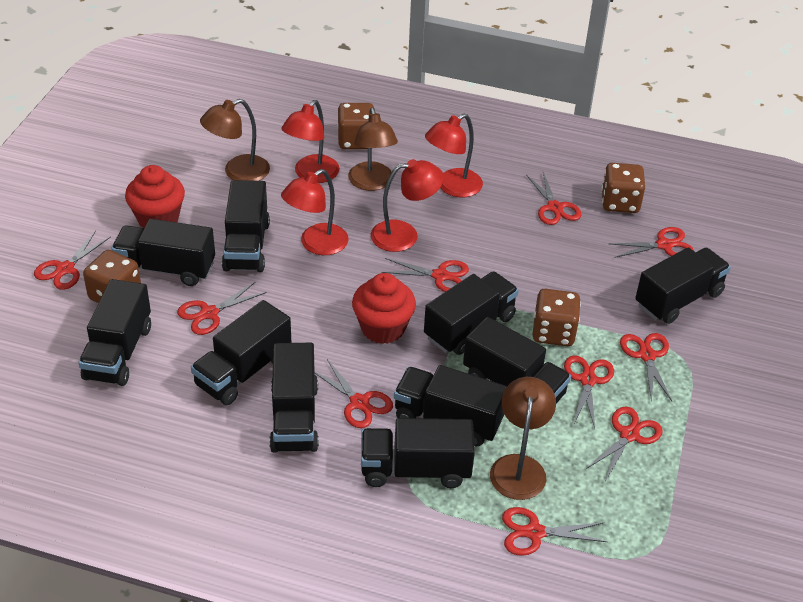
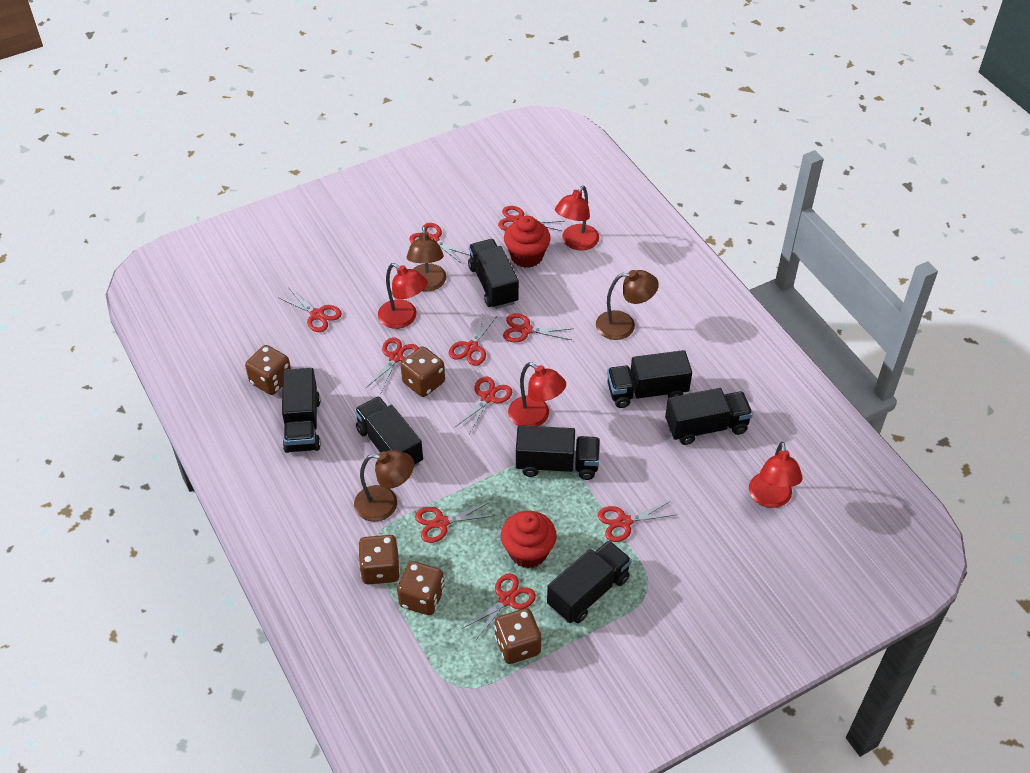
black truck: [78,279,151,386] [111,219,215,286] [191,300,292,405] [222,180,270,272] [269,343,319,453] [361,418,475,488] [394,365,507,446] [424,271,519,355] [463,317,571,404] [635,247,731,324] = 10 -> [282,368,321,453] [354,396,423,467] [468,239,519,309] [516,425,600,480] [547,540,632,623] [607,350,692,408] [665,388,753,445] = 7
brown dice: [83,250,141,303] [338,103,374,149] [533,289,581,346] [602,163,645,213] = 4 -> [245,345,291,395] [358,535,400,584] [397,561,444,615] [401,347,445,397] [494,608,541,664] = 5

